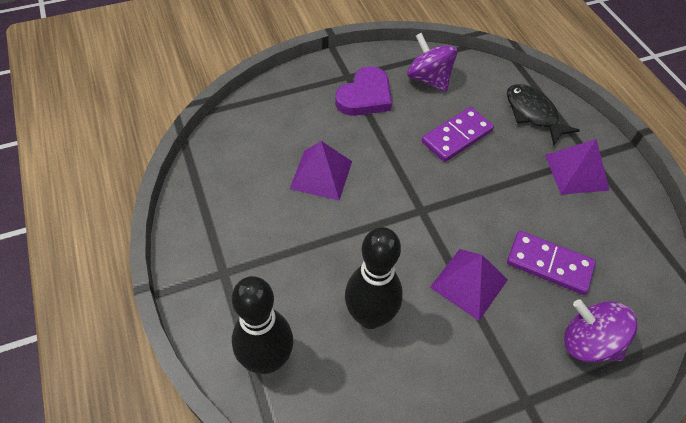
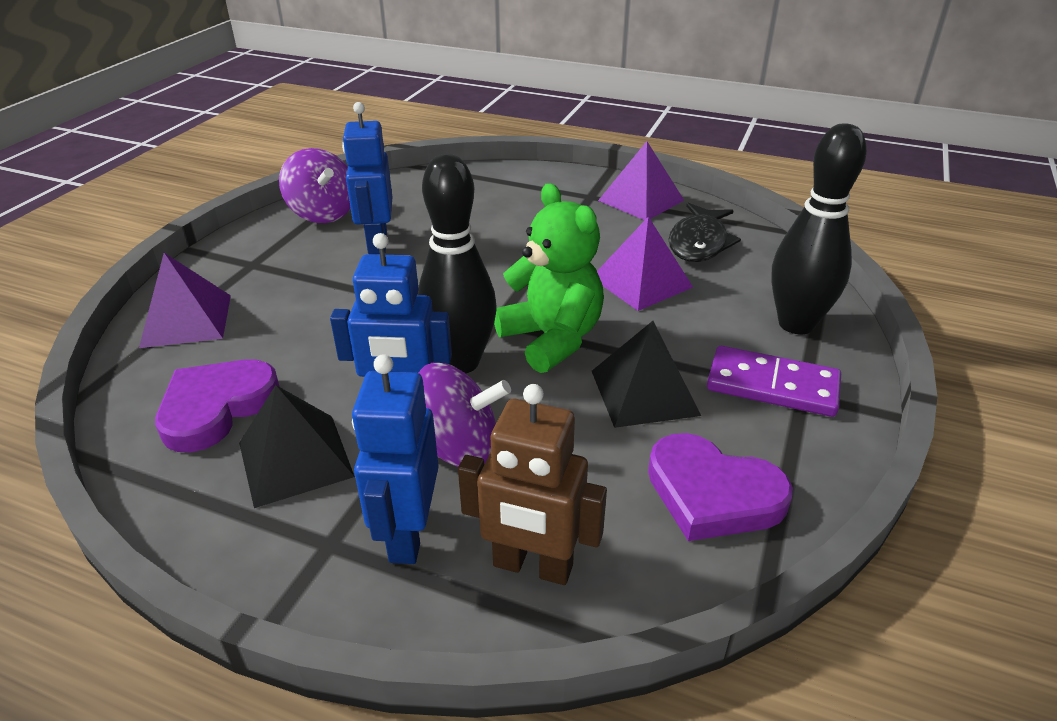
black pyramid: none = 0 -> [239,385,355,508] [592,321,701,428] = 2
blue robot: none = 0 -> [330,233,452,377] [342,102,392,254] [352,354,439,564] = 3
brown robot: none = 0 -> [458,384,607,585] = 1
green teddy bear: none = 0 -> [494,183,604,373] = 1
purple domino: [422,107,494,162] [507,231,596,295] = 2 -> [707,346,841,417] = 1
purple heart: [335,66,392,116] = 1 -> [155,359,280,452] [648,433,793,541] = 2

